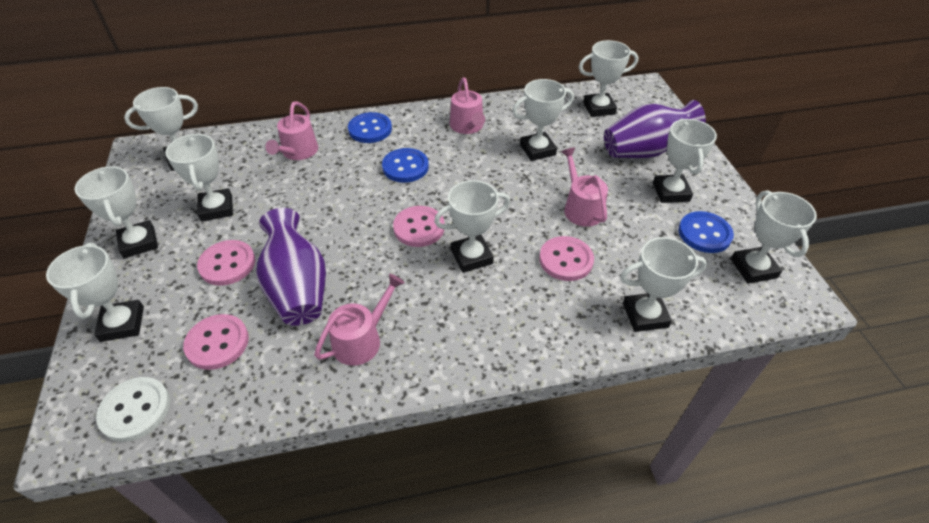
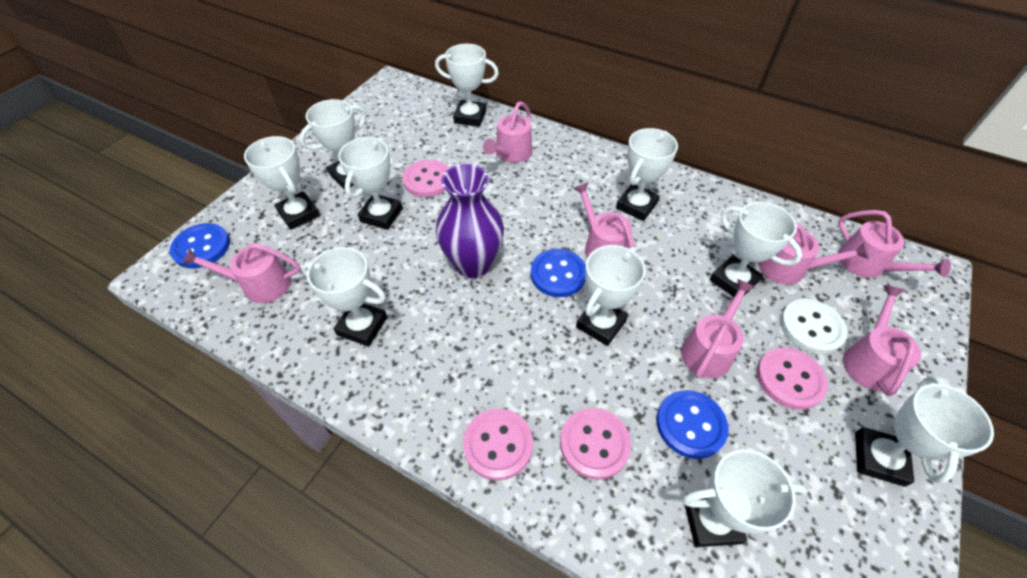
pink watering can: [265,101,318,160] [314,274,405,366] [450,78,485,134] [561,147,608,227] = 4 -> [182,243,300,303] [483,102,532,163] [573,182,635,258] [681,279,756,378] [759,223,869,285] [838,210,951,278] [843,285,921,396] = 7
purple vase: [256,208,326,326] [604,100,706,158] = 2 -> [436,164,504,278] = 1

